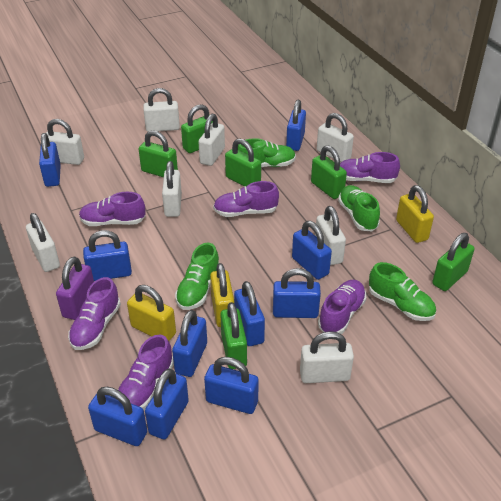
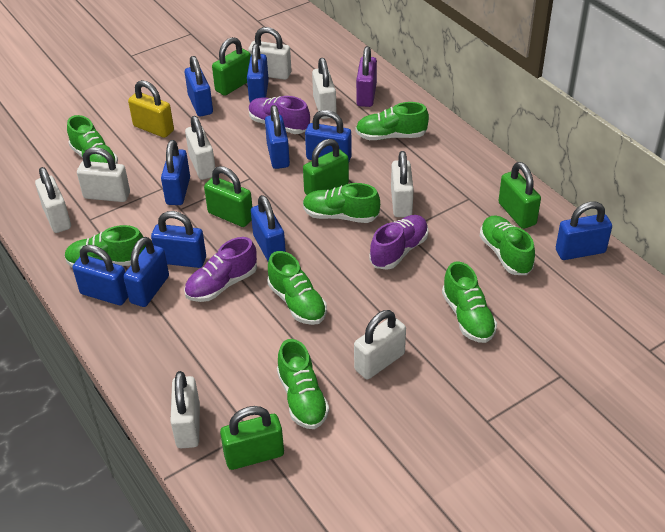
green padlock: [139,130,178,177] [181,104,213,153] [220,302,247,369] [225,138,261,186] [311,145,347,199] [432,233,475,291] = 6 -> [204,166,252,227] [212,37,251,96] [220,406,284,470] [303,139,349,195] [498,162,541,229] = 5
green shoe: [175,243,219,310] [238,138,296,167] [338,185,380,231] [369,262,436,321] = 4 -> [65,225,146,268] [67,115,118,164] [267,251,327,325] [277,339,329,429] [303,183,380,223] [356,102,429,140] [442,261,497,343] [480,215,535,275] = 8
purple shoe: [68,277,121,350] [79,192,145,226] [118,335,174,410] [213,181,279,217] [318,280,367,334] [340,152,400,183] = 6 -> [184,237,257,302] [249,96,310,134] [370,215,428,270] = 3
yellow padlock: [127,285,176,341] [210,263,234,327] [396,185,434,243] = 3 -> [128,80,174,138] = 1

